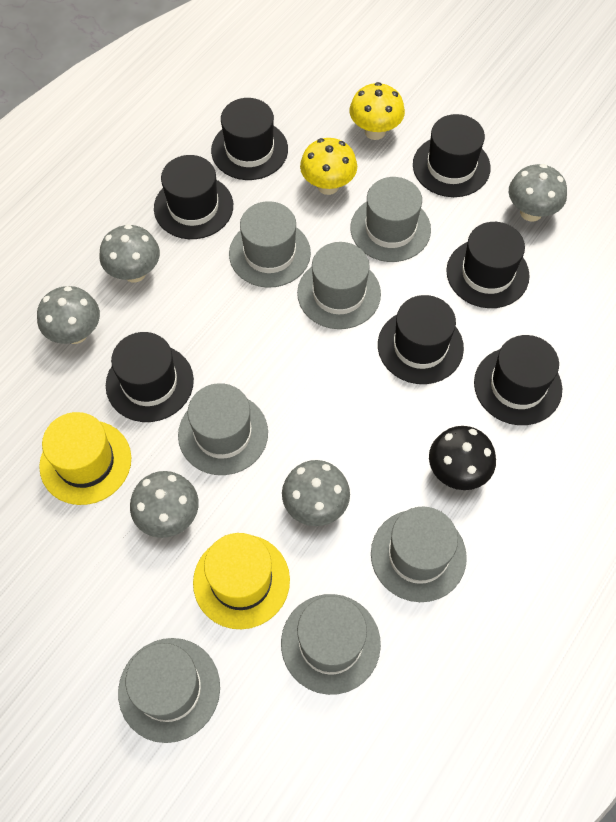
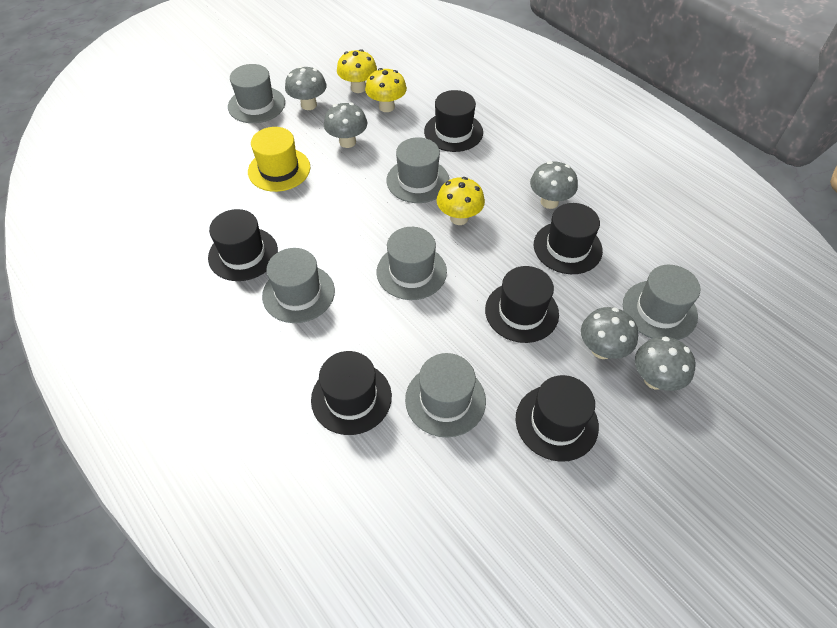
black hat: [106,332,194,422] [154,155,233,239] [211,98,288,180] [378,295,464,384] [413,114,491,197] [446,222,530,308] [474,335,562,425] = 7 -> [208,209,278,281] [311,351,392,435] [424,90,483,152] [485,266,559,343] [516,375,599,462] [534,203,603,274] = 6
black mushroom: [429,426,496,490] = 1 -> none = 0
grey hat: [118,638,220,743] [178,383,268,475] [229,201,311,288] [281,594,381,695] [297,242,381,329] [350,177,431,262] [371,506,467,602] = 7 -> [228,64,285,123] [262,248,335,323] [377,227,447,300] [387,137,449,203] [405,353,486,438] [623,265,700,340] = 6
yellow hat: [39,412,131,505] [193,533,290,629] = 2 -> [248,127,310,192] = 1
yellow mushroom: [300,138,357,195] [349,82,405,140] = 2 -> [337,49,377,93] [365,68,407,112] [437,177,485,225] = 3

